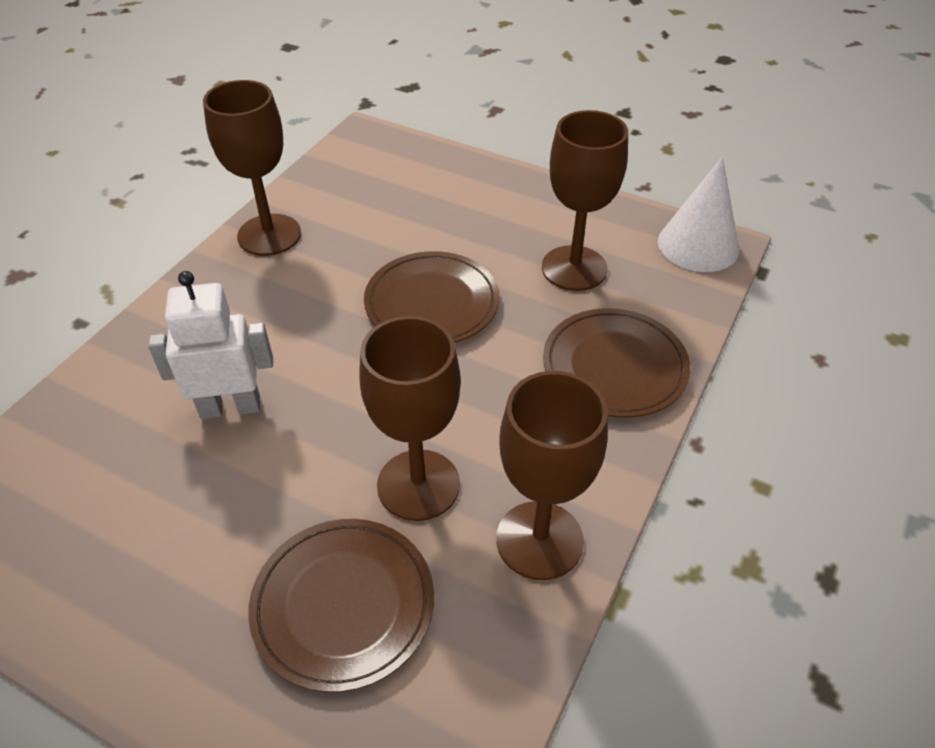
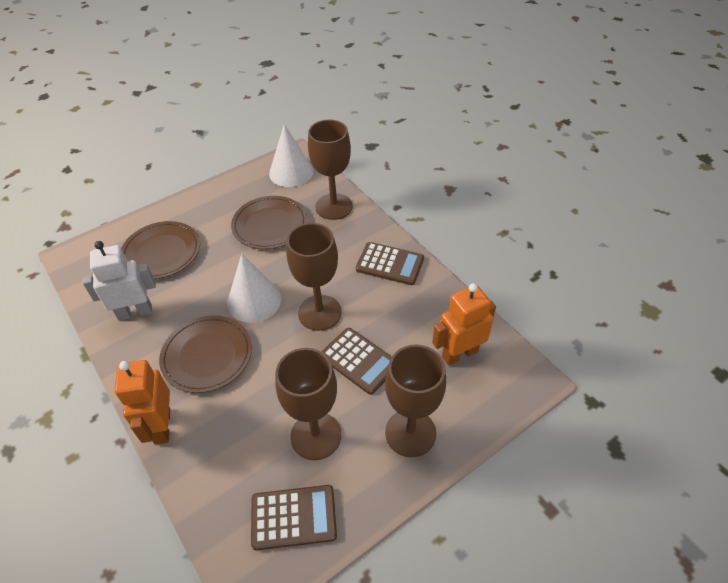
brown calculator: none = 0 -> [251,485,337,550] [321,328,392,395] [356,242,424,285] = 3
orange robot: none = 0 -> [114,360,170,445] [432,283,496,366] = 2
white cone: [658,157,739,272] = 1 -> [227,254,281,323] [269,124,313,187] = 2

